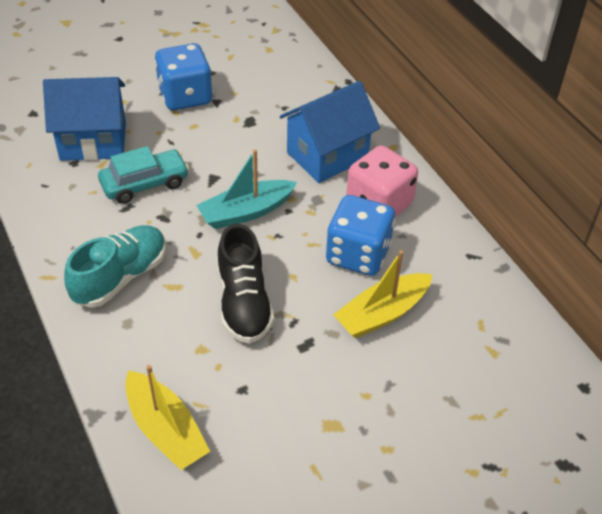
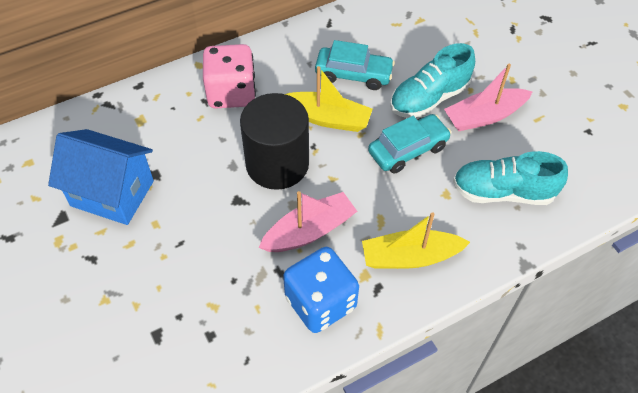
black cylinder: none = 0 -> [240,93,309,190] = 1
black shoe: [217,224,274,344] = 1 -> none = 0
blue dice: [155,43,213,111] [326,195,395,276] = 2 -> [283,247,359,333] = 1
blue house: [43,77,126,161] [280,81,380,183] = 2 -> [48,129,154,225] = 1
pink boat: none = 0 -> [258,191,357,252] [444,64,533,131] = 2
turquoise boat: [196,149,297,229] = 1 -> none = 0
turquoise car: [98,146,189,204] = 1 -> [315,40,395,90] [368,114,451,173] = 2
turquoise shoe: [64,225,166,308] = 1 -> [390,43,475,118] [453,151,568,205] = 2

